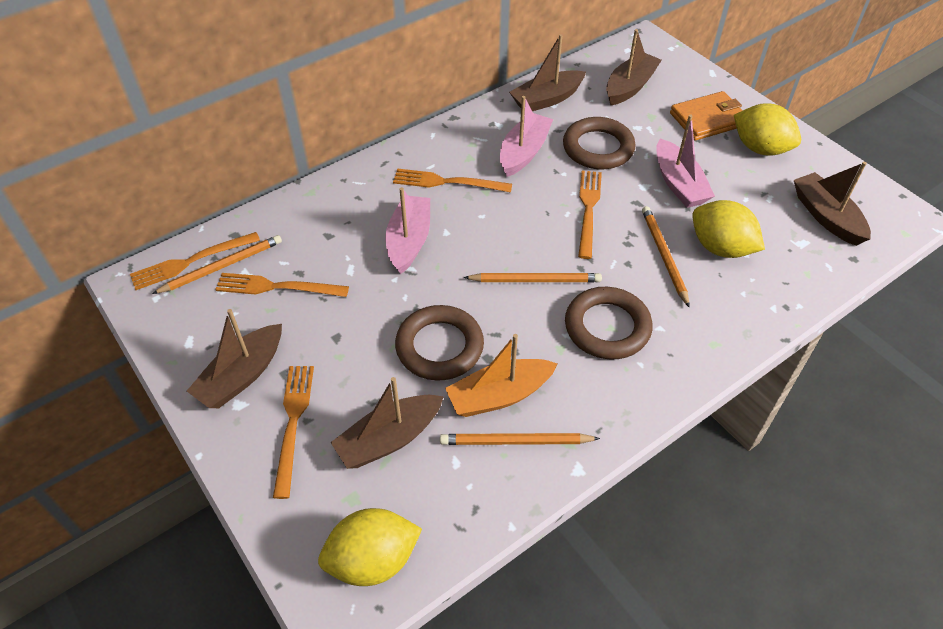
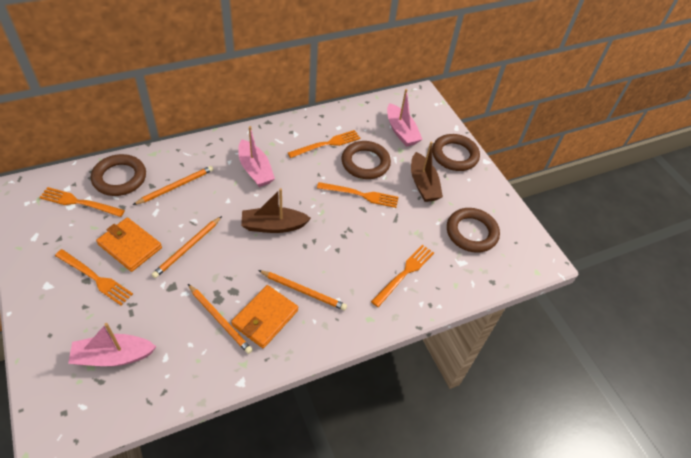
brown boat: [187,309,282,408] [330,377,444,469] [509,34,586,111] [606,29,662,105] [794,162,871,246] = 5 -> [241,188,311,233] [411,141,443,202] = 2
brown ring: [395,305,484,381] [563,117,636,169] [565,287,652,360] = 3 -> [91,154,146,196] [341,141,391,179] [432,134,480,171] [447,208,500,253] = 4
orange boat: [445,334,558,417] = 1 -> none = 0
orange wallet: [670,91,743,141] = 1 -> [96,217,162,272] [231,285,298,348] = 2
yellow lemon: [318,508,422,586] [692,200,765,258] [734,103,801,156] = 3 -> none = 0

